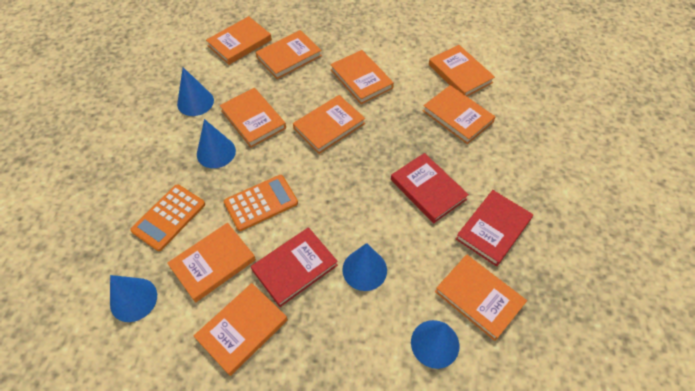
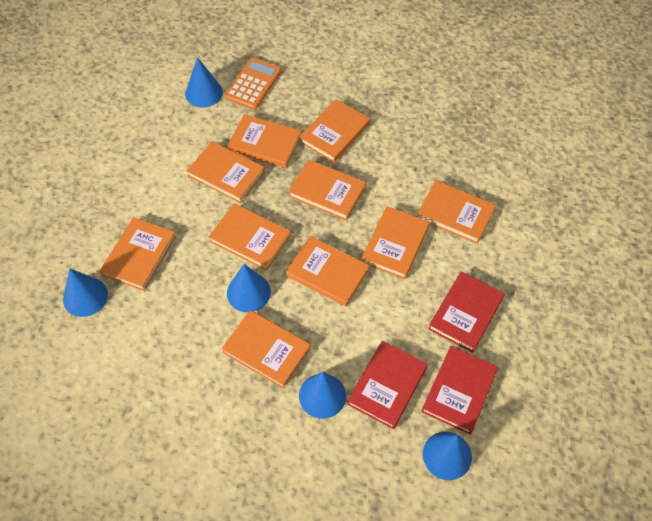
orange calculator: [130,184,205,251] [224,175,298,231] = 2 -> [225,58,282,110] = 1

